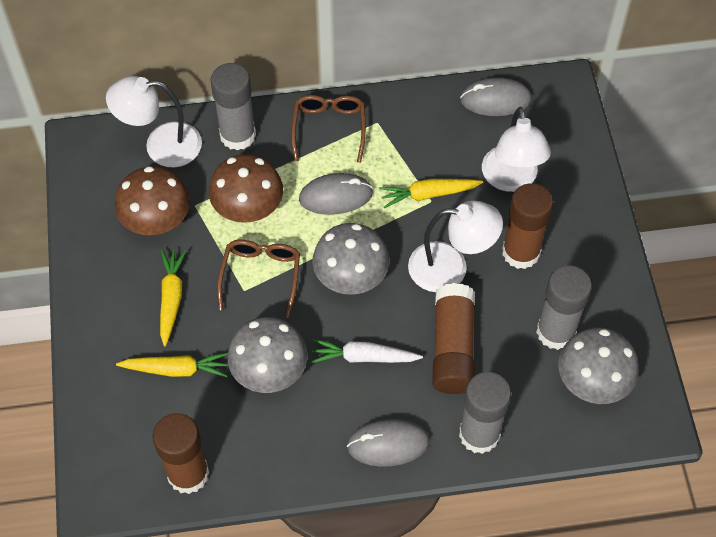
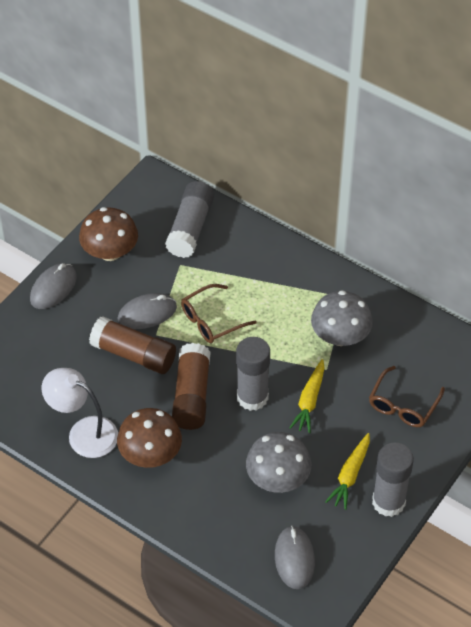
brown glue stick: [152,413,209,494] [432,283,475,394] [502,183,553,269] = 3 -> [89,316,176,374] [172,343,211,430] = 2
grey mushroom: [227,317,307,393] [312,223,389,295] [558,327,639,404] = 3 -> [246,432,311,493] [311,290,373,346] = 2
white carrot: [311,339,423,363] = 1 -> none = 0
white lamp: [106,76,202,167] [408,201,503,292] [482,107,551,192] = 3 -> [42,368,118,458] = 1
yellow carrot: [116,353,228,377] [160,250,187,346] [379,179,483,208] = 3 -> [289,359,325,433] [325,433,370,510] = 2

